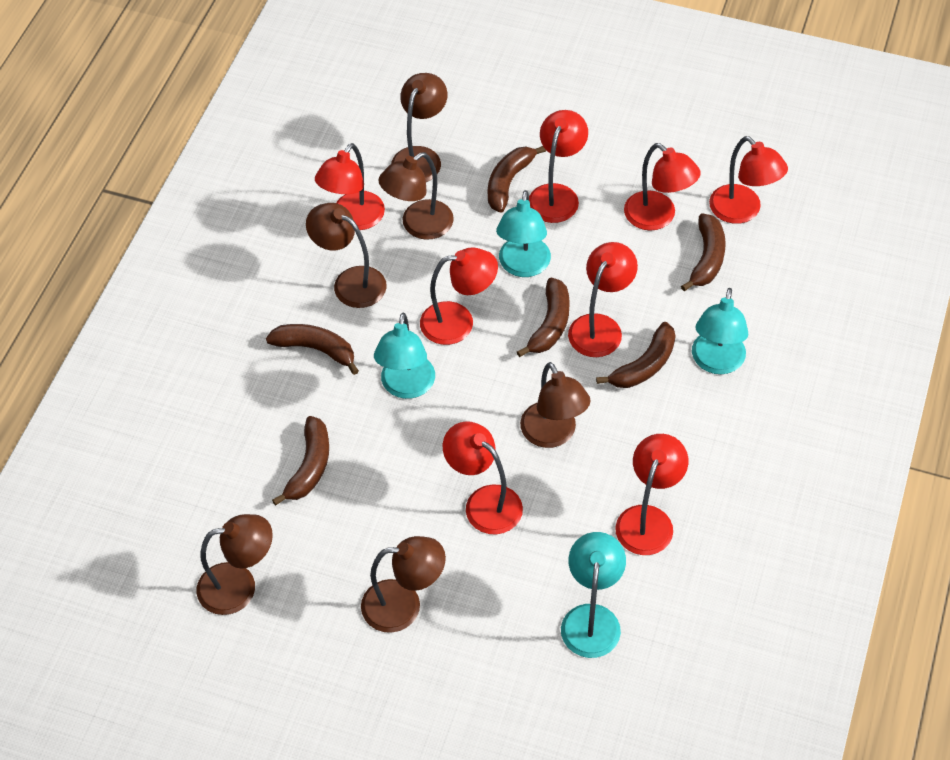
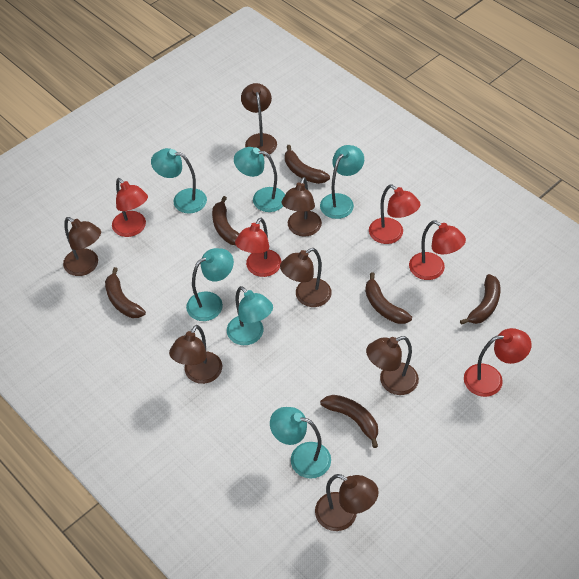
brown lamp: [197,514,273,615] [306,203,387,308] [361,536,446,633] [378,152,454,240] [391,73,447,182] [520,362,590,448] = 6 -> [63,217,101,276] [169,325,222,384] [241,83,277,156] [280,248,332,307] [282,177,322,236] [315,474,379,531] [366,336,419,395] = 7
red lamp: [315,143,385,230] [420,248,498,345] [443,421,523,534] [529,110,588,223] [568,242,638,357] [615,434,688,555] [624,143,701,231] [709,136,788,224] = 8 -> [112,178,148,237] [235,218,281,277] [369,184,420,244] [409,220,466,280] [464,328,532,397] = 5
turquoise lamp: [374,313,435,399] [496,190,551,277] [561,532,626,658] [692,288,748,374] = 4 -> [151,148,207,213] [186,248,234,321] [227,286,273,345] [234,147,285,212] [270,407,331,479] [320,145,364,219] = 6

